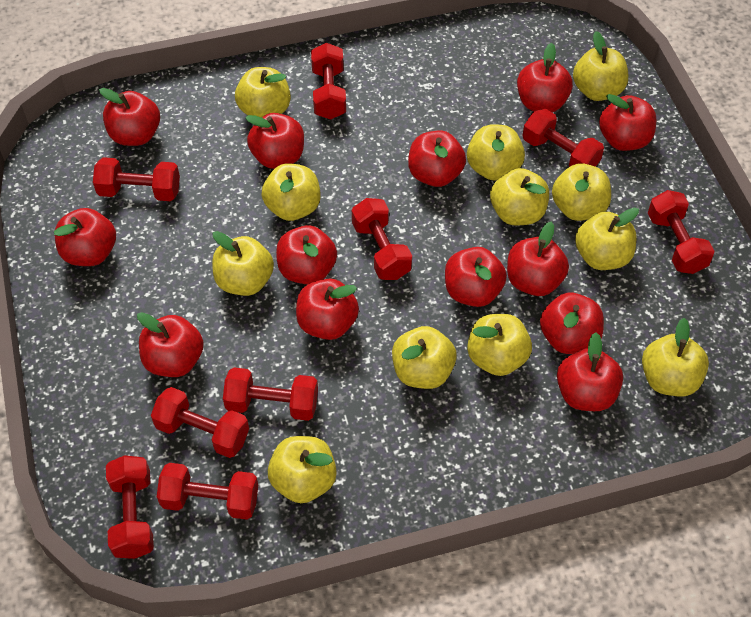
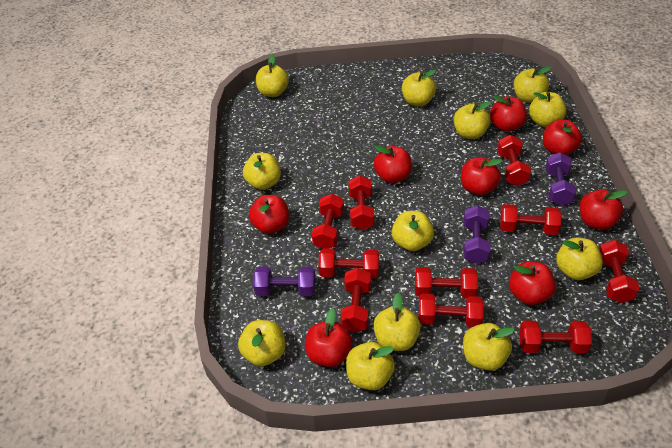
purple dumbbell: none = 0 -> [253,267,316,296] [464,205,491,264] [546,152,576,206] = 3
red apple: [54,208,116,266] [99,88,160,146] [137,312,204,377] [245,113,304,169] [276,225,337,284] [296,278,359,340] [408,130,466,187] [445,247,507,307] [507,221,569,296] [517,43,573,112] [540,293,604,354] [557,332,623,411] [599,94,656,151] = 13 -> [249,195,289,234] [306,308,353,367] [374,146,412,183] [461,157,502,195] [490,96,527,132] [509,261,556,305] [543,120,582,155] [579,189,628,230] = 8
red dumbbell: [93,157,180,201] [106,455,154,559] [151,387,249,458] [157,463,258,520] [223,367,318,421] [311,43,346,120] [352,198,412,280] [522,109,604,167] [648,190,714,274] = 9 -> [312,194,344,249] [319,248,379,279] [341,268,371,333] [349,176,374,230] [415,267,478,298] [418,293,484,327] [498,135,531,186] [500,204,562,235] [519,321,592,354] [599,240,639,303] = 10

